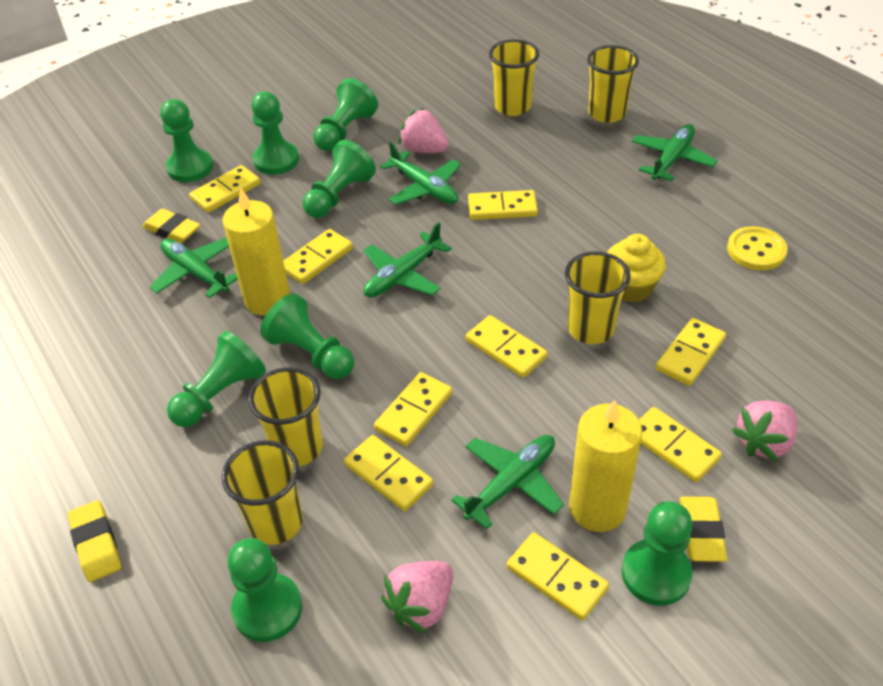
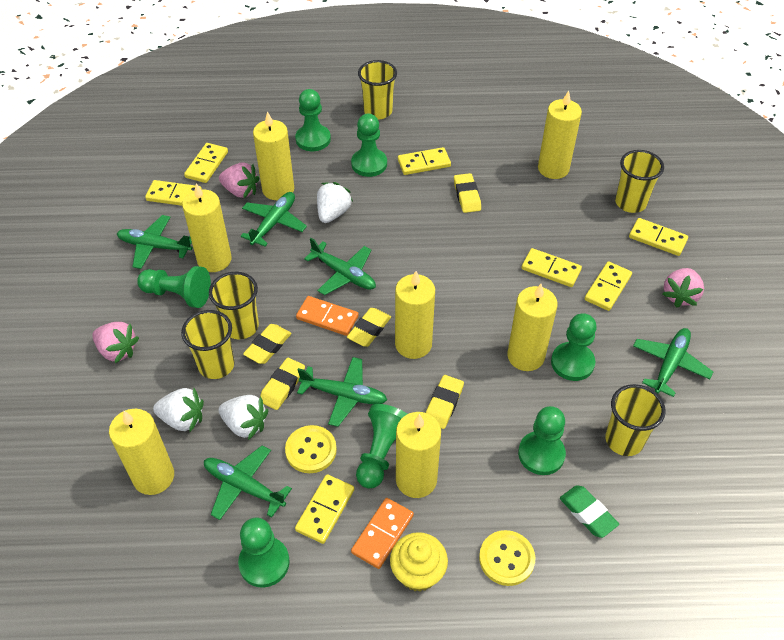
green eraser: none = 0 -> [560,485,619,538] = 1
green pawn: [160,99,213,182] [167,331,266,427] [227,538,302,642] [251,91,299,175] [260,293,355,379] [303,140,376,218] [313,78,378,151] [621,501,693,606] = 8 -> [137,266,211,308] [238,518,290,588] [295,89,331,151] [351,114,387,177] [356,404,407,489] [518,406,566,475] [551,313,597,381] = 7
green plane: [150,238,238,298] [363,222,452,297] [380,141,461,205] [451,435,564,529] [632,124,718,181] = 5 -> [116,215,192,269] [204,445,292,520] [241,192,307,247] [297,357,387,427] [304,238,376,295] [633,328,713,397] = 6
orange domino: none = 0 -> [296,296,359,336] [351,498,414,569] = 2
white strawberry: none = 0 -> [153,388,204,432] [219,395,268,440] [317,182,353,223] = 3
yellow button: [727,226,788,270] = 1 -> [285,425,337,473] [479,530,535,586] = 2
yellow candle: [222,189,290,316] [569,400,642,532] = 2 -> [109,409,174,495] [182,183,232,272] [253,111,294,200] [395,271,435,359] [396,412,441,498] [507,284,558,371] [538,91,582,179] = 7
yellow domino: [189,165,260,213] [283,229,353,284] [344,435,433,511] [374,372,452,446] [466,315,548,378] [468,190,538,220] [507,533,609,620] [639,407,722,482] [655,318,726,386] = 9 -> [145,180,202,206] [184,143,228,183] [295,474,354,544] [398,147,451,175] [522,248,582,287] [585,261,632,311] [629,218,688,256] = 7
yellow eraser: [67,500,121,582] [142,209,200,243] [680,496,727,562] = 3 -> [243,324,292,364] [260,358,305,410] [347,308,391,347] [426,375,464,429] [454,173,481,213] = 5

